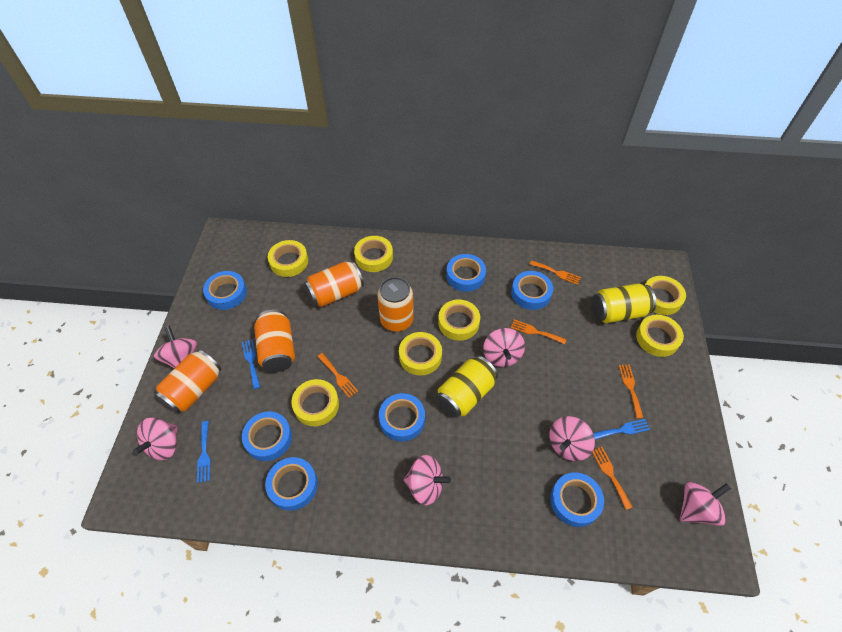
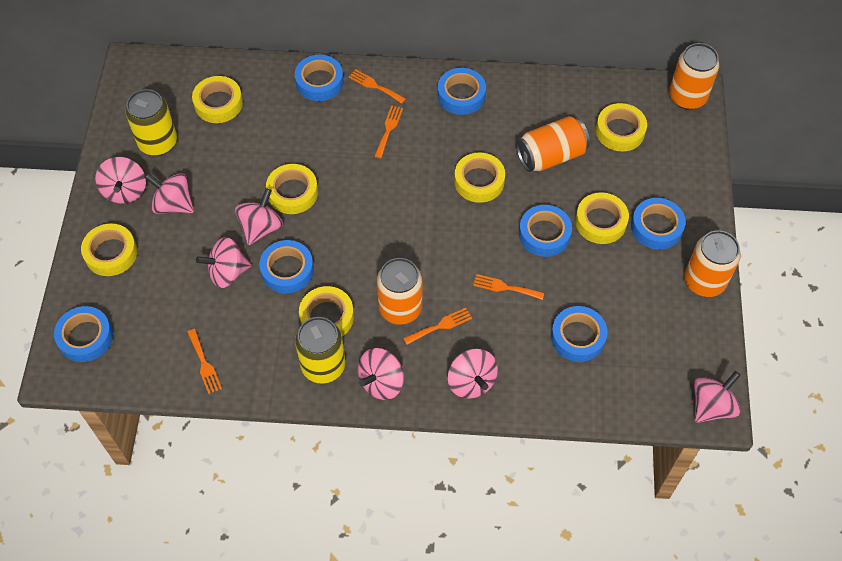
blue fork: [197,421,210,483] [242,339,260,389] [593,419,650,439] = 3 -> none = 0
pink spinning top: [133,417,178,460] [154,326,197,368] [404,455,451,505] [483,328,525,367] [549,416,595,461] [680,481,731,526] = 6 -> [95,157,146,204] [144,173,194,214] [196,237,252,288] [235,188,283,245] [358,348,404,400] [448,349,498,399] [694,371,741,423] = 7

